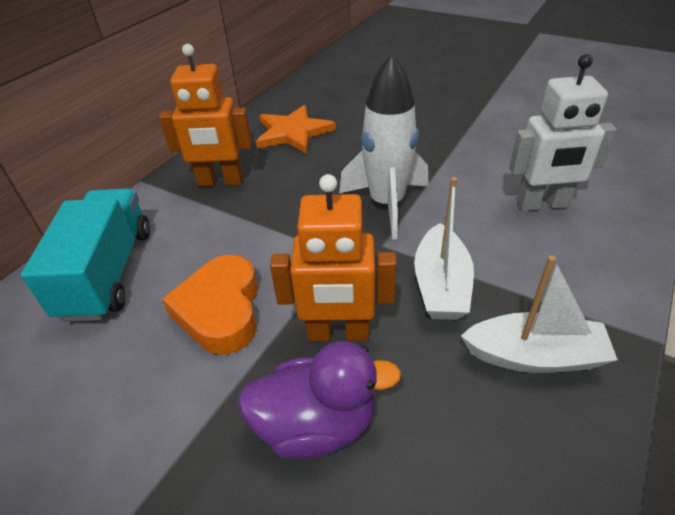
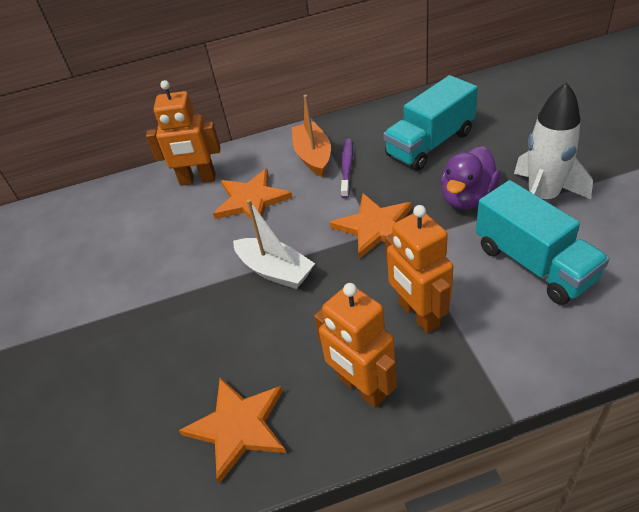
orange boat: none = 0 -> [292,95,331,177] = 1
orange heart: [162,255,258,355] = 1 -> none = 0
orange robot: [159,44,252,187] [270,174,397,341] = 2 -> [146,80,221,186] [314,283,397,408] [385,205,453,333] = 3
orange star: [256,105,336,154] = 1 -> [179,377,286,484] [213,169,293,220] [330,193,412,259] = 3
purple toothbrush: none = 0 -> [341,139,353,198] = 1
turquoise truck: [21,188,150,322] = 1 -> [383,75,478,170] [476,180,609,305] = 2
white boat: [414,177,474,320] [461,256,618,373] = 2 -> [233,199,315,289] = 1
white robot: [509,54,617,211] = 1 -> none = 0

